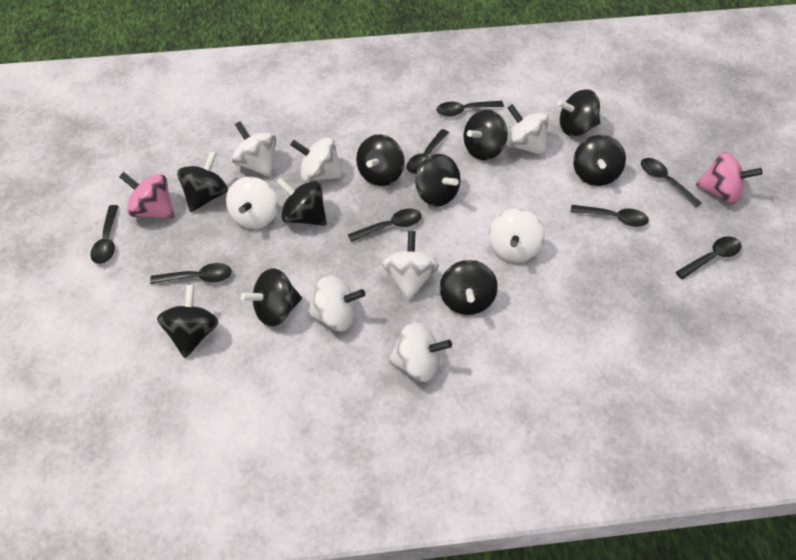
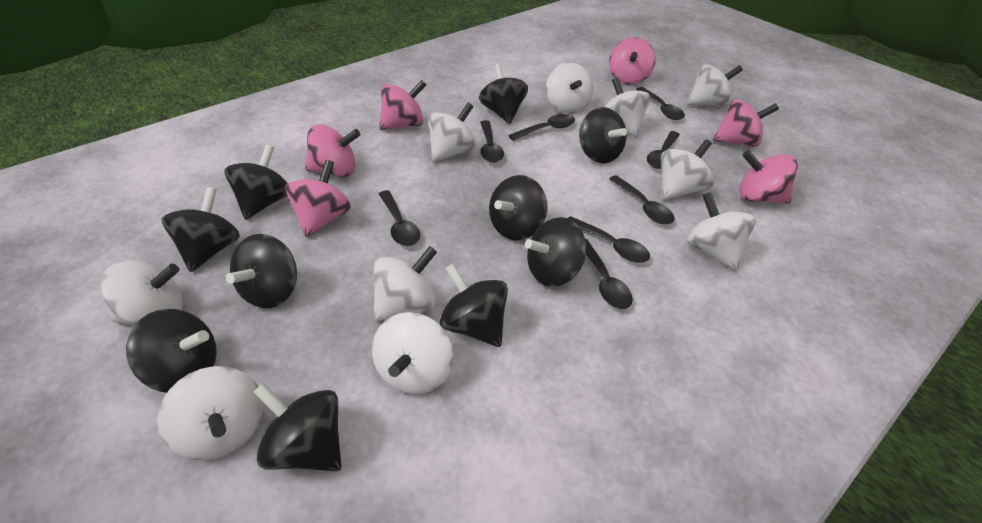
pink spinning top: [119,172,174,218] [696,152,763,204] = 2 -> [285,160,351,238] [305,124,361,177] [379,80,427,130] [609,37,656,84] [713,99,779,147] [739,150,798,204] = 6
white spinning top: [226,177,278,229] [232,121,277,177] [290,137,344,182] [307,275,365,331] [382,231,439,301] [388,322,452,382] [489,209,545,263] [506,104,549,156] = 8 -> [100,260,183,326] [157,366,264,461] [372,312,453,394] [373,246,437,322] [428,103,476,162] [546,62,593,114] [604,77,650,137] [661,139,714,200] [687,64,743,107] [687,192,756,270] = 10

